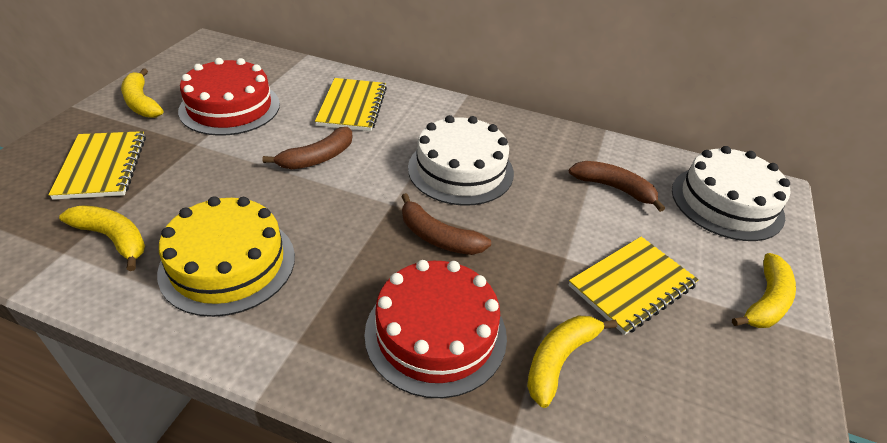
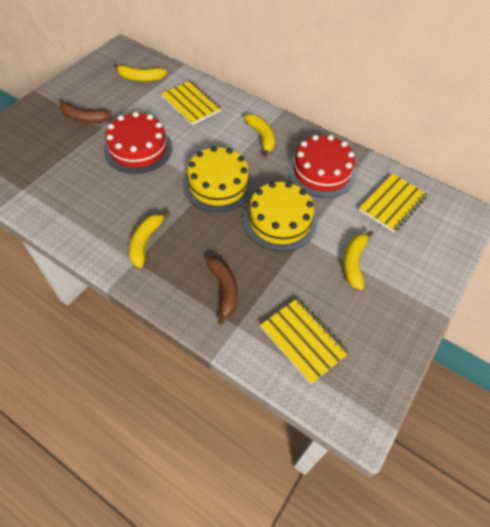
brown banana: [262,127,352,169] [401,193,491,255] [569,161,665,212] = 3 -> [58,99,112,123] [206,257,238,325] = 2
white cake: [408,115,514,206] [672,146,790,241] = 2 -> none = 0
yellow cake: [157,196,295,317] = 1 -> [183,146,254,212] [243,182,317,251] = 2

